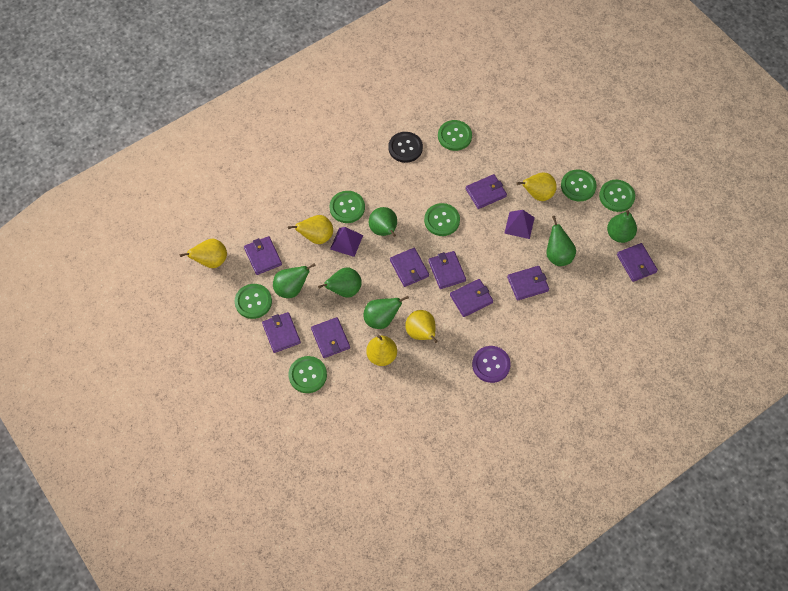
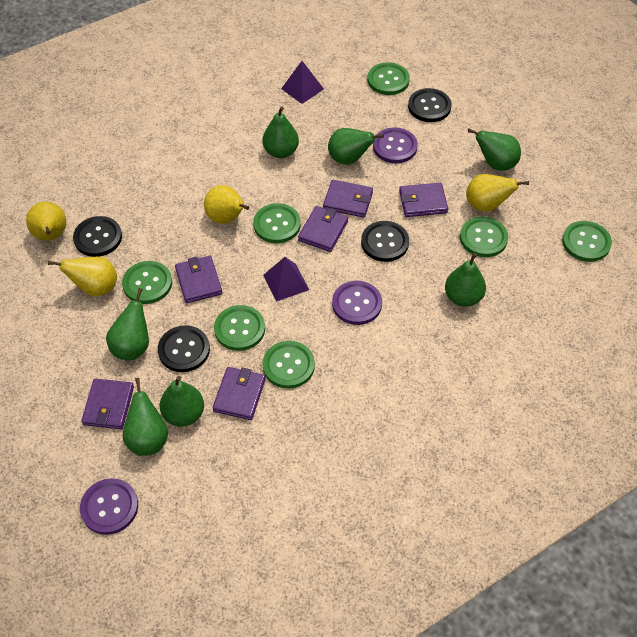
black button: [388,132,423,163] = 1 -> [73,216,122,257] [158,325,210,372] [361,221,409,262] [408,88,452,122] = 4
green pear: [273,263,316,298] [318,267,362,298] [363,295,409,329] [369,207,397,237] [546,216,576,266] [607,210,637,243] = 6 -> [106,288,149,360] [123,378,168,456] [160,376,204,427] [262,106,299,158] [328,128,384,165] [445,253,486,307] [468,129,521,171] = 7
purple button: [472,346,511,383] = 1 -> [80,478,138,535] [332,281,382,325] [373,127,418,163] = 3
purple wallet: [244,236,282,275] [262,312,301,353] [311,317,350,358] [390,248,429,287] [428,251,466,289] [450,279,493,317] [466,174,507,209] [507,266,549,301] [617,243,658,282] = 9 -> [81,378,134,429] [175,256,222,303] [212,367,266,420] [298,206,348,252] [323,180,373,218] [399,183,448,217] = 6
yellow pear: [180,239,227,268] [288,215,333,244] [366,335,397,366] [405,310,438,343] [517,172,557,201] = 5 -> [26,202,66,241] [48,257,117,296] [204,185,249,224] [466,174,529,212] = 4

